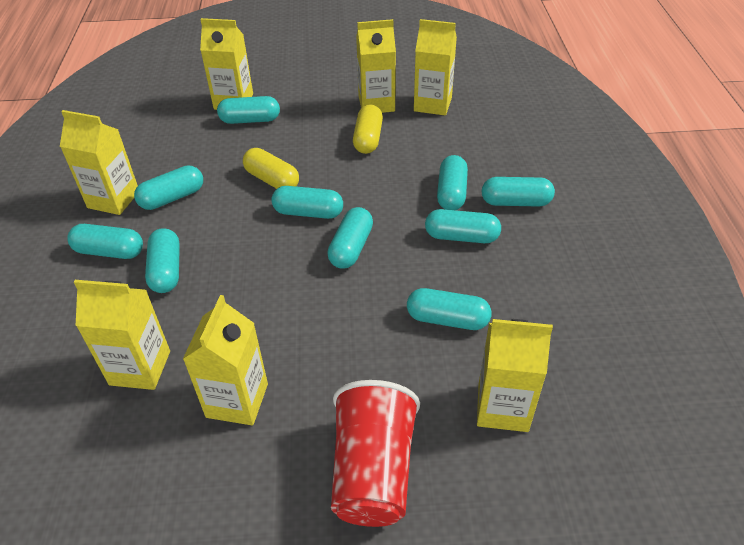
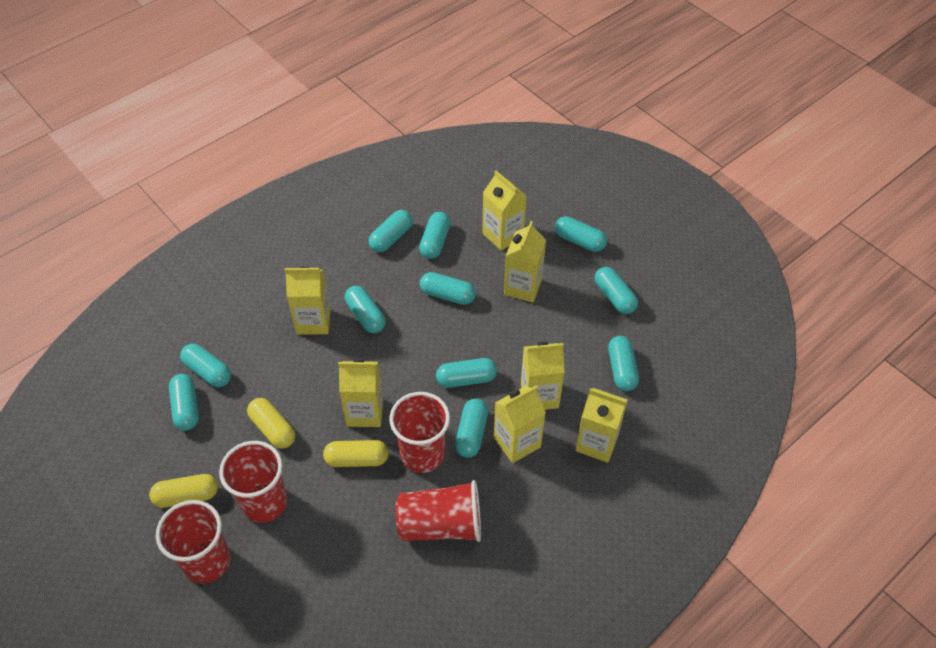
red cup: [331,380,420,527] = 1 -> [156,500,230,584] [219,441,287,523] [390,392,450,473] [395,480,481,542] = 4
turquoise capsule: [67,224,143,259] [134,165,203,210] [145,228,180,293] [217,96,280,124] [271,186,343,219] [327,207,373,269] [407,288,491,330] [425,209,501,243] [437,155,468,210] [482,177,555,207] = 10 -> [169,374,199,431] [180,344,231,387] [345,286,386,333] [369,210,412,252] [419,212,451,259] [420,272,476,305] [436,358,497,388] [455,399,488,458] [555,216,607,252] [595,267,638,314] [608,336,639,391] = 11
yellow capsule: [243,148,299,189] [353,104,383,154] = 2 -> [149,474,218,508] [247,398,295,449] [323,440,389,467] = 3

